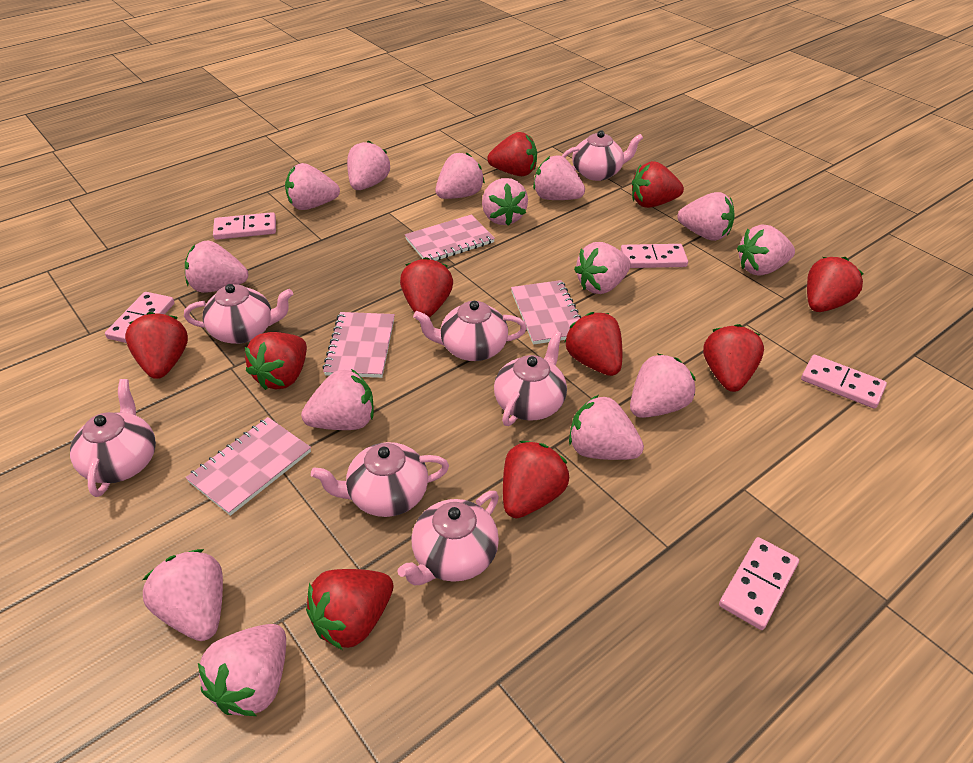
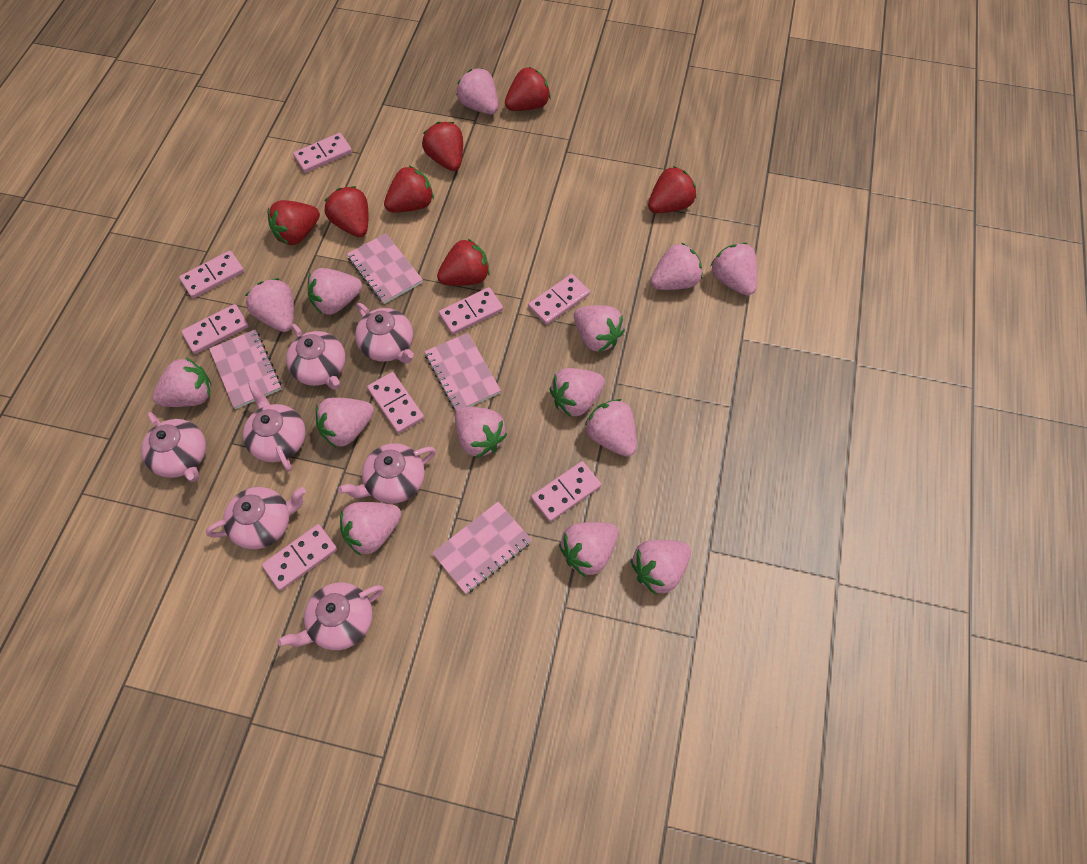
pink domino: [105,292,175,343] [213,212,276,240] [621,244,688,268] [719,537,799,630] [801,355,887,409] = 5 -> [179,251,244,298] [181,304,249,354] [262,524,337,591] [293,133,352,173] [367,372,424,434] [439,287,503,335] [528,274,590,325] [531,461,601,522] = 8
red strawberry: [125,312,188,379] [245,332,307,390] [306,569,393,650] [400,257,453,317] [487,132,537,176] [503,441,569,518] [565,312,622,376] [632,161,684,208] [703,324,764,392] [807,257,864,312] = 10 -> [268,200,320,245] [324,186,368,237] [384,166,434,212] [422,122,463,171] [437,239,490,286] [505,67,551,111] [648,166,696,213] = 7

